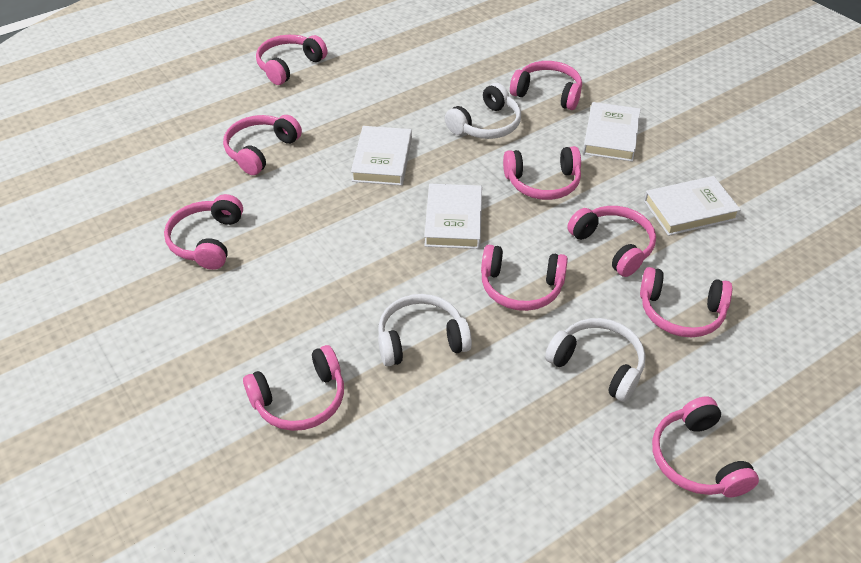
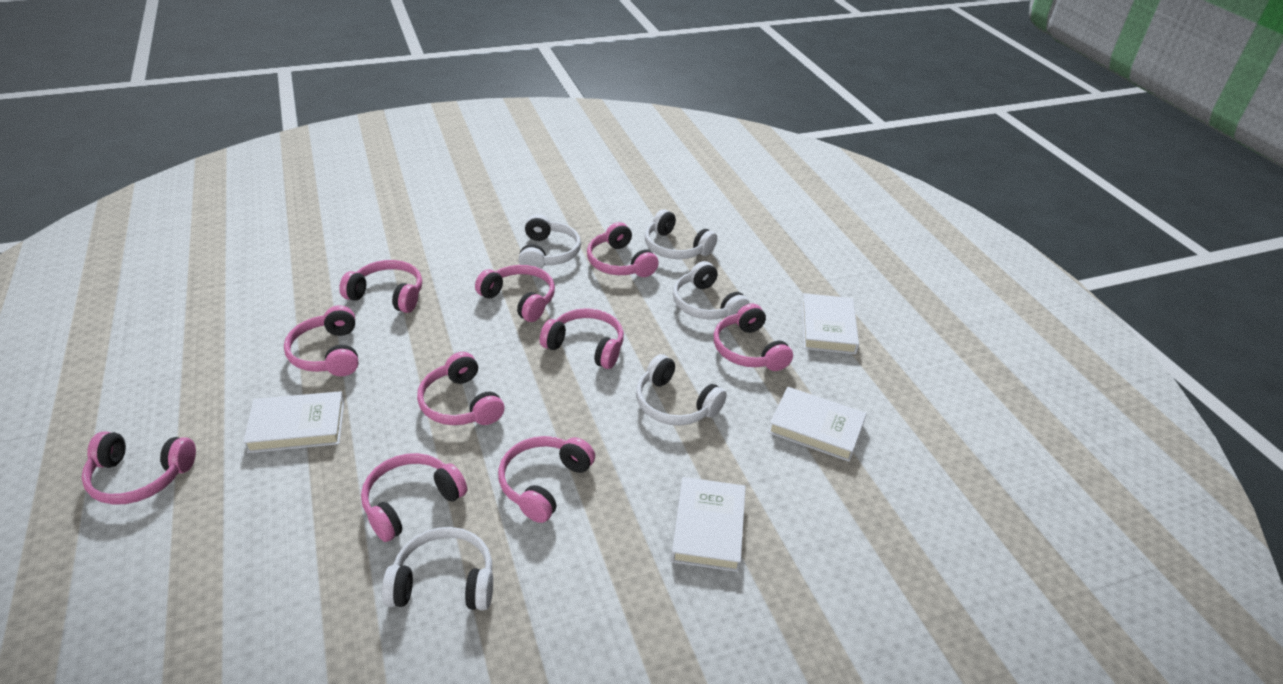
white headphones: [378,294,472,366] [445,83,521,139] [545,318,646,402] = 3 -> [382,527,493,611] [518,214,581,269] [636,354,727,425] [645,209,717,259] [673,261,750,319] = 5

